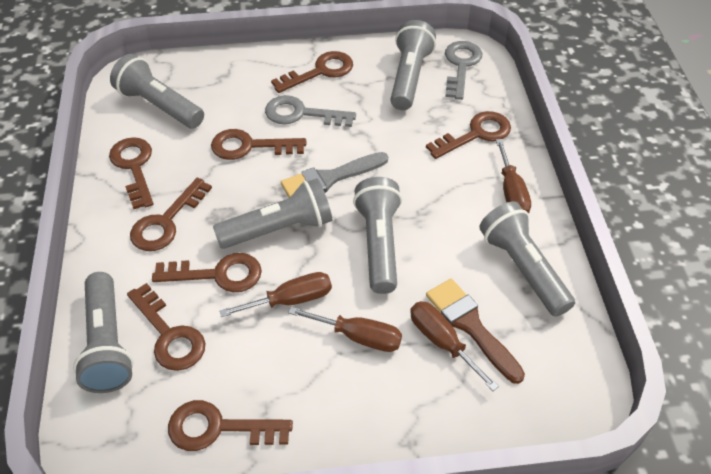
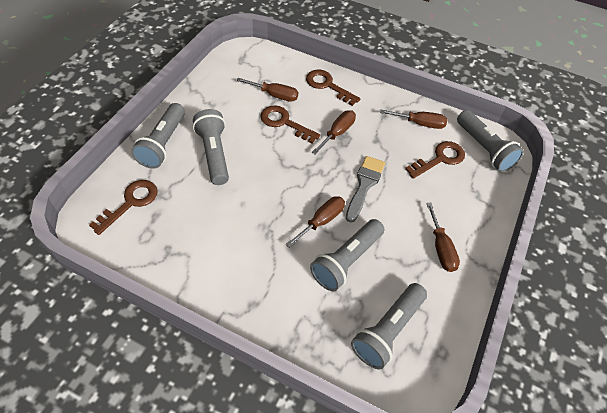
brown brush: [426,279,525,384] = 1 -> none = 0
brown key: [109,137,154,209] [127,283,205,371] [130,178,212,251] [152,253,262,292] [168,400,293,451] [211,129,306,160] [271,51,353,93] [426,111,511,159] = 8 -> [89,180,158,235] [261,105,320,143] [306,70,360,106] [405,141,465,179] = 4
brown screwdriver: [219,272,332,317] [288,307,402,352] [410,301,499,391] [496,139,531,214] = 4 -> [237,78,298,102] [286,196,345,248] [312,110,356,155] [380,110,448,129] [426,203,460,272] = 5
grey flashlight: [73,272,134,393] [110,54,204,129] [213,178,332,249] [353,177,402,294] [390,20,436,110] [479,202,575,317] = 6 -> [131,103,185,169] [193,109,229,185] [310,219,384,291] [351,283,427,370] [457,110,524,172] = 5
grey key: [265,95,356,127] [445,41,483,100] = 2 -> none = 0

